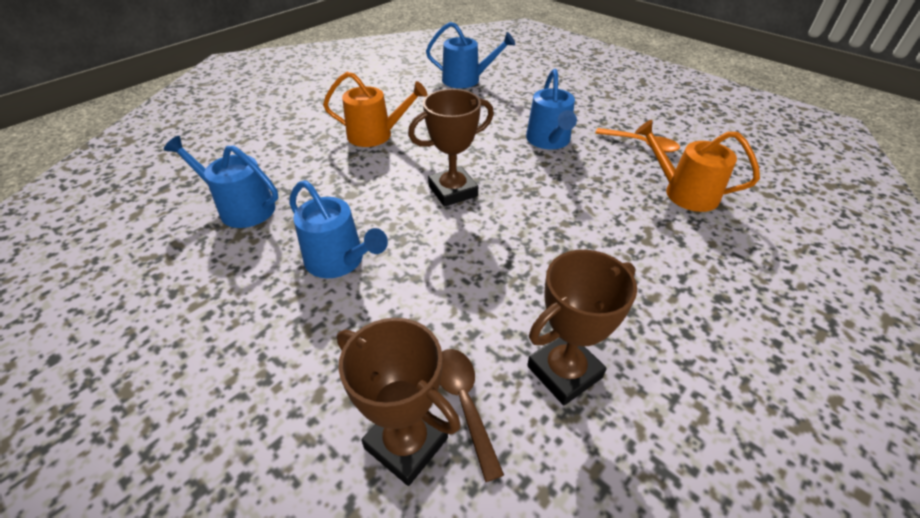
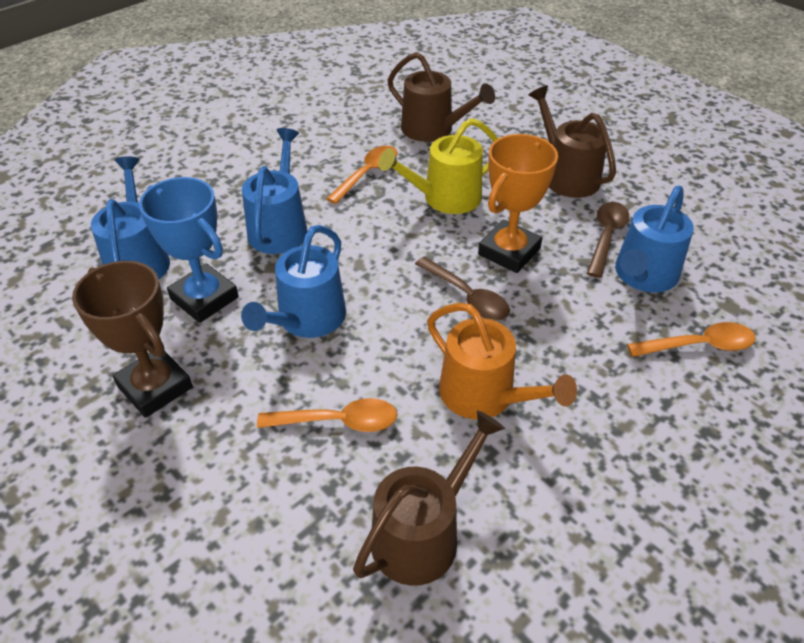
blue trophy: none = 0 -> [139,177,239,323] = 1
brown spoon: [440,349,504,482] = 1 -> [415,257,510,321] [587,202,629,278] = 2
brown trophy: [337,318,461,486] [408,89,494,207] [527,250,637,405] = 3 -> [72,261,193,418] = 1
brown watering can: none = 0 -> [353,410,505,586] [387,52,495,142] [529,86,616,198] = 3
orange spoon: [595,128,680,153] = 1 -> [257,398,397,432] [326,146,397,204] [627,322,756,357] = 3
orange trophy: none = 0 -> [478,134,558,273] = 1
orange watering can: [323,72,427,147] [635,120,760,212] = 2 -> [427,303,577,419] = 1
yellow watering can: none = 0 -> [379,118,498,214] = 1

